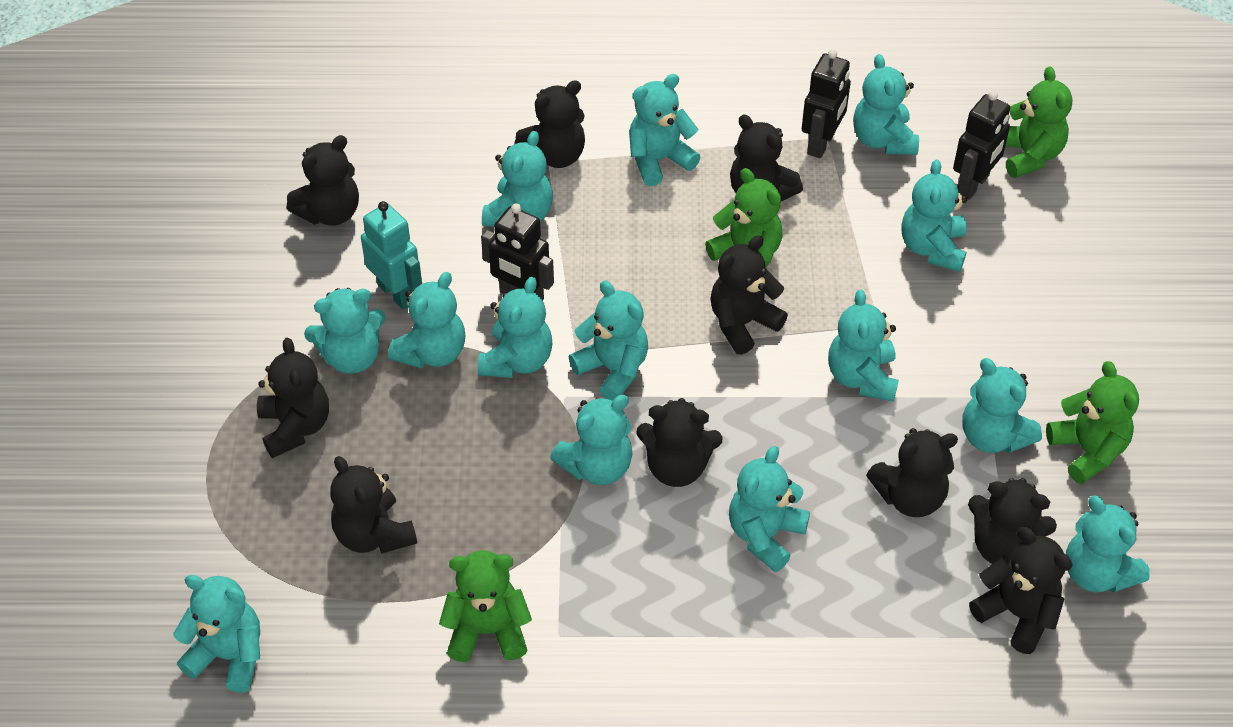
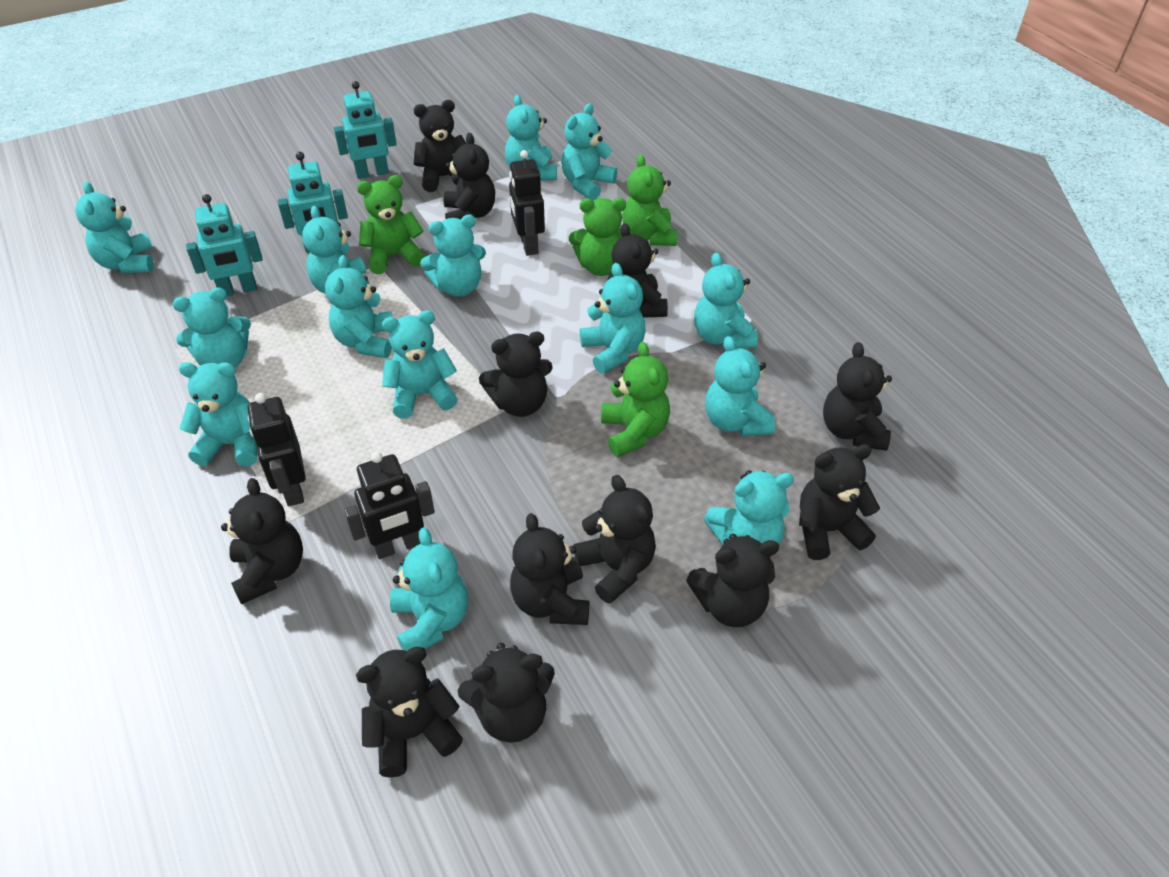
black teddy bear: [257,337,329,458] [287,135,359,226] [330,456,417,554] [514,80,585,168] [636,398,723,487] [711,235,788,355] [730,115,803,201] [866,428,958,517] [968,478,1057,564] [969,527,1073,654] = 10 -> [221,478,303,604] [356,647,463,778] [414,100,466,192] [444,133,495,219] [458,643,555,743] [479,332,553,417] [510,513,589,625] [573,475,656,604] [608,223,668,318] [686,534,779,627] [799,444,880,560] [823,342,892,451] = 12
turquoise robot: [361,201,422,309] = 1 -> [186,194,263,296] [278,152,348,253] [334,81,397,179] = 3

